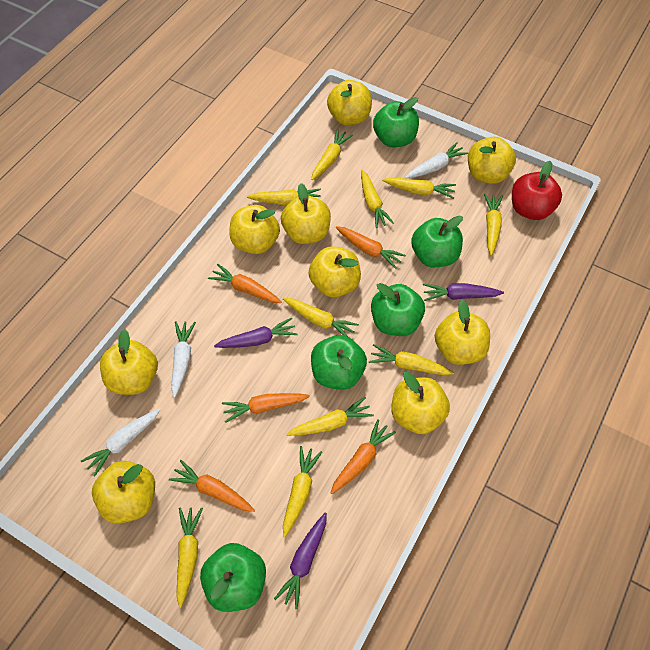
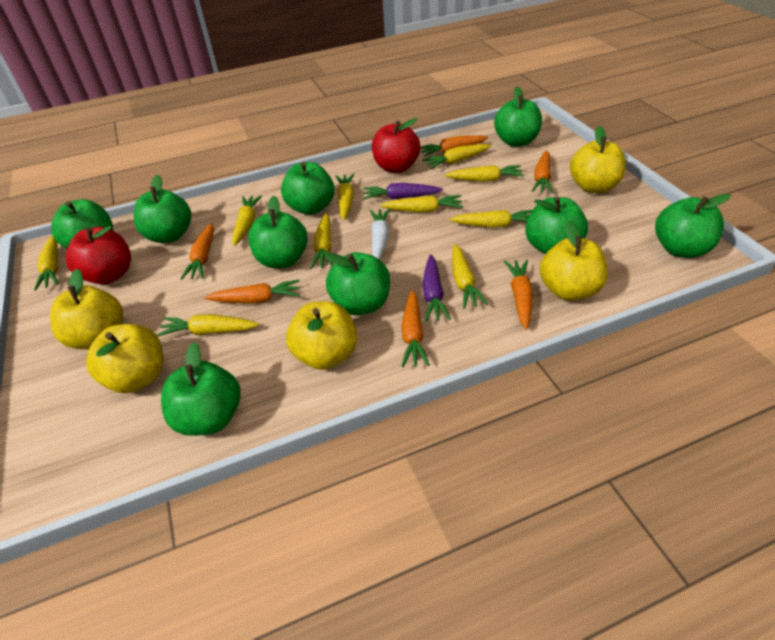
green apple: [200,543,266,612] [311,335,367,390] [371,283,425,336] [373,97,419,147] [411,216,463,267] = 5 -> [51,199,113,248] [134,175,191,243] [161,342,240,436] [248,196,308,268] [281,162,335,215] [324,252,390,315] [494,86,542,147] [525,197,588,254] [655,194,731,258] = 9
orange carrot: [169,460,255,512] [208,264,282,303] [222,393,310,423] [330,419,396,494] [336,226,406,269] = 5 -> [180,223,214,280] [204,280,300,304] [401,290,430,367] [420,135,488,157] [504,260,533,329] [531,150,553,194] = 6
purple carrot: [214,318,297,348] [274,512,327,609] [423,283,504,301] = 3 -> [363,183,443,199] [422,254,451,322] = 2
red apple: [512,161,562,220] = 1 -> [66,226,131,284] [372,118,420,173] = 2
white carrot: [81,409,160,477] [171,321,196,398] [405,142,468,179] = 3 -> [370,208,390,260] = 1
yellow apple: [92,461,155,524] [100,329,158,395] [229,205,280,254] [281,183,331,244] [309,246,361,297] [327,80,372,126] [391,372,450,434] [435,300,490,365] [468,137,516,184] = 9 -> [50,269,123,349] [86,324,164,393] [286,301,357,370] [540,221,608,301] [570,126,626,193] = 5

